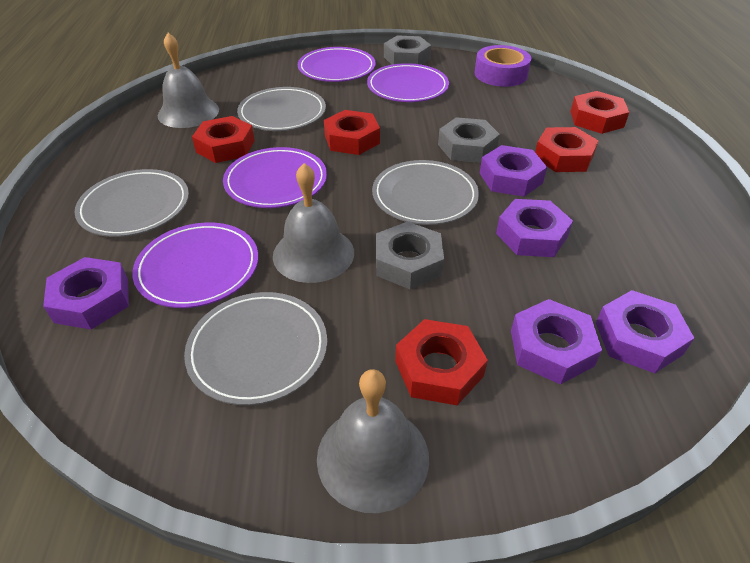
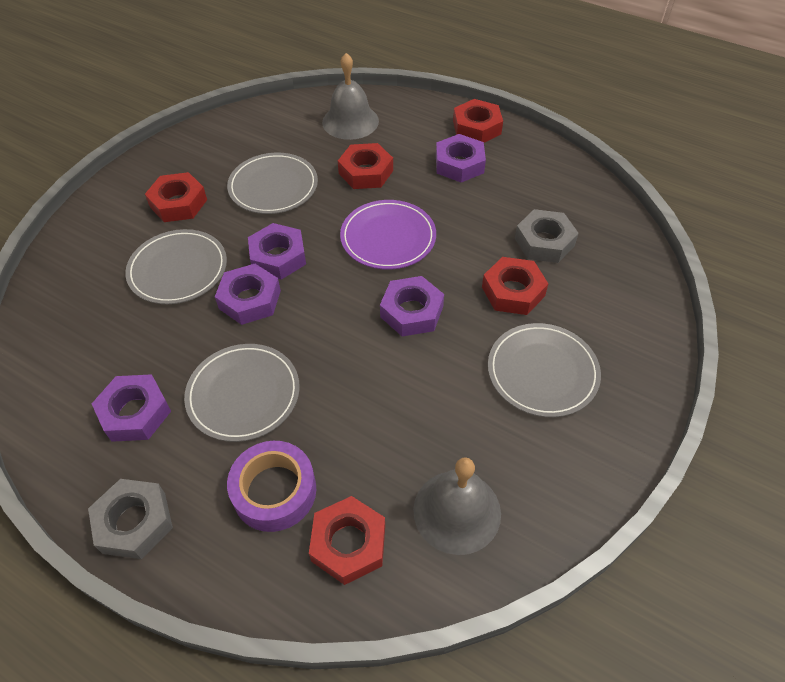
grey bell: [158,33,219,128] [273,163,354,283] [317,369,429,513] = 3 -> [322,53,379,140] [413,457,501,555] = 2
grey nut: [376,222,444,289] [384,35,431,65] [438,117,500,163] = 3 -> [88,479,173,559] [515,209,579,263] = 2
purple plate: [132,222,258,308] [223,147,327,208] [298,47,376,82] [367,63,449,102] = 4 -> [340,200,436,270] = 1

